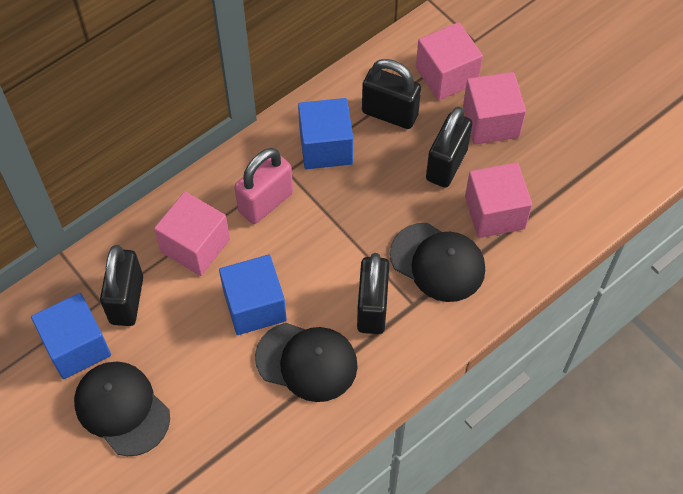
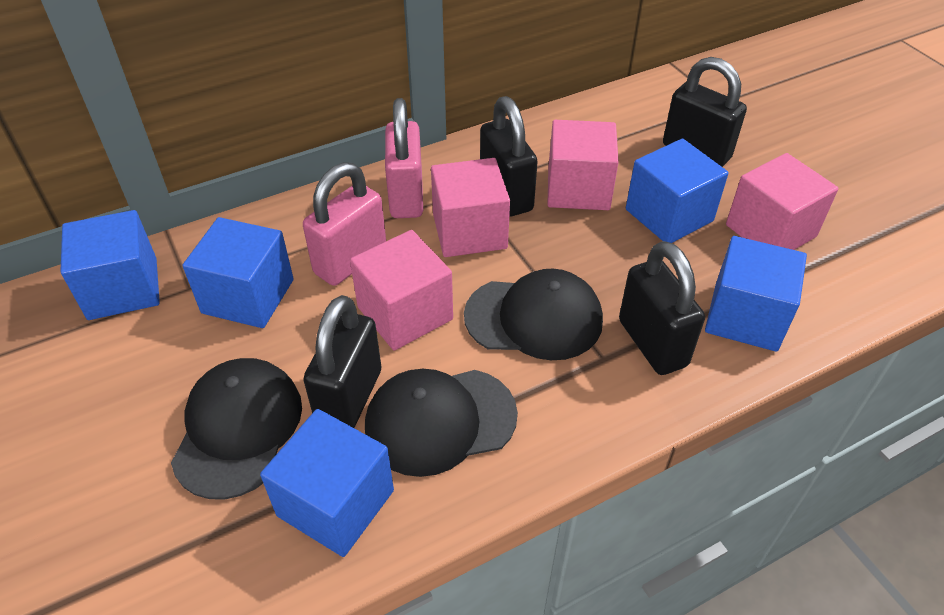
blue cube: [31,293,111,379] [219,255,287,335] [298,98,353,169] = 3 -> [60,210,160,320] [182,217,294,328] [260,409,394,557] [626,139,728,243] [705,236,807,352] = 5
pink padlock: [234,148,293,224] = 1 -> [303,162,386,286] [385,98,423,218] = 2

